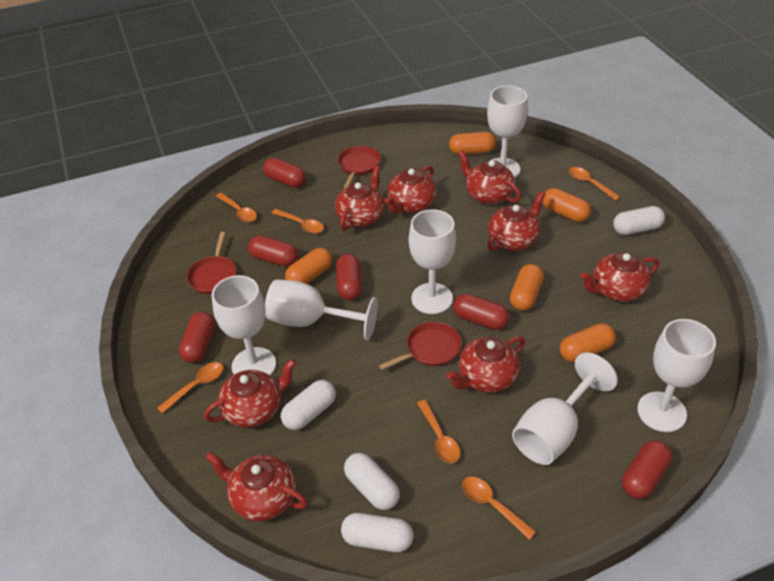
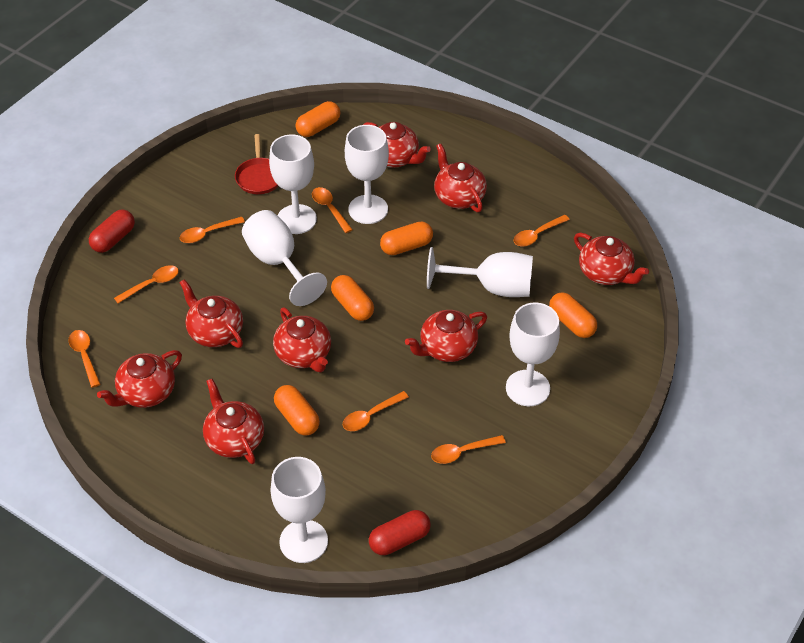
orange spoon: [157,362,223,414] [216,193,257,222] [272,209,324,234] [417,400,460,463] [462,477,536,540] [568,167,620,201] = 6 -> [68,330,100,388] [114,265,179,303] [180,217,245,243] [312,187,353,233] [343,391,409,431] [431,435,506,464] [513,215,570,247] = 7
red capsule: [179,312,215,363] [248,235,298,267] [263,158,306,188] [336,254,362,300] [453,294,510,330] [622,440,672,499] = 6 -> [89,210,135,253] [369,510,431,555] = 2
red pan: [187,232,237,294] [338,146,381,188] [379,322,461,370] = 3 -> [235,134,278,194] = 1
white capsule: [281,380,336,430] [341,513,413,552] [344,453,400,510] [613,206,665,235] = 4 -> none = 0

